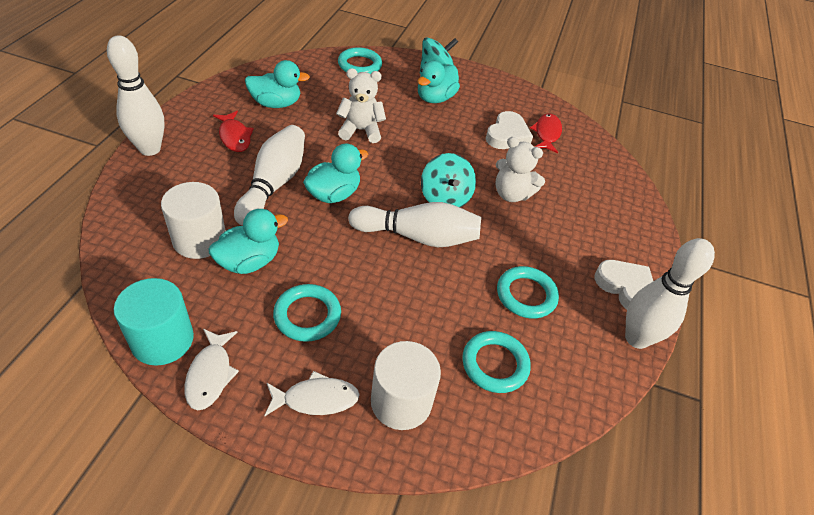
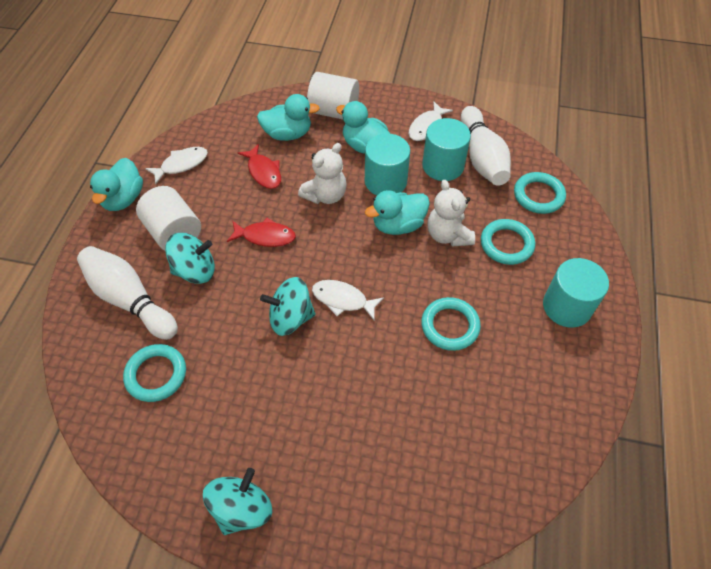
turquoise cylinder: [114,278,194,366] = 1 -> [365,134,410,195] [422,118,471,181] [543,258,609,328] = 3
turquoise spinning top: [420,37,458,72] [421,153,476,207] = 2 -> [165,233,215,284] [203,468,272,535] [260,277,316,336] = 3
white bowling pin: [107,35,165,156] [234,125,305,226] [348,202,481,247] [625,238,715,349] = 4 -> [77,246,178,340] [461,106,511,186] = 2
white fish: [184,329,239,410] [264,371,360,417] = 2 -> [145,147,208,184] [312,280,384,320] [409,101,453,141] = 3
white heart: [486,111,533,149] [594,260,653,310] = 2 -> none = 0

